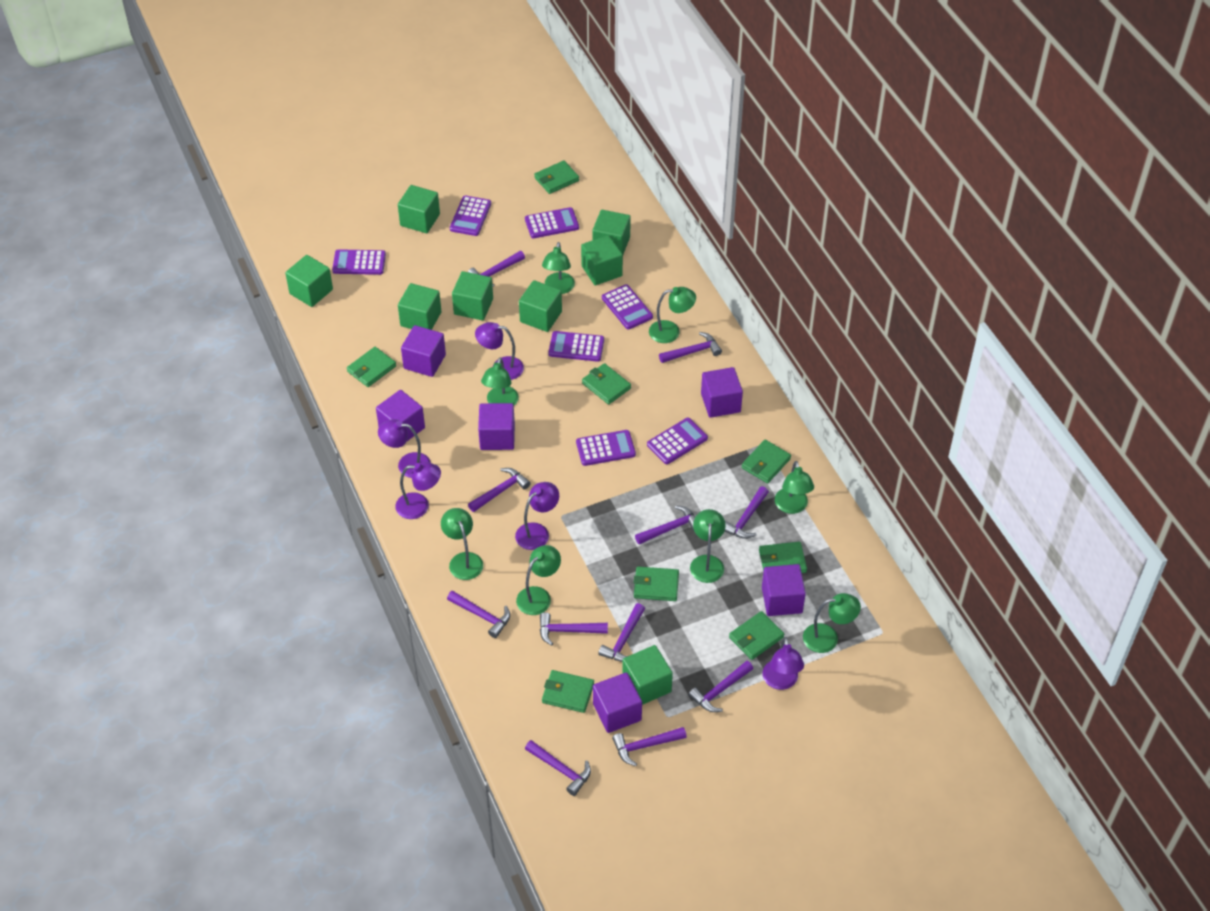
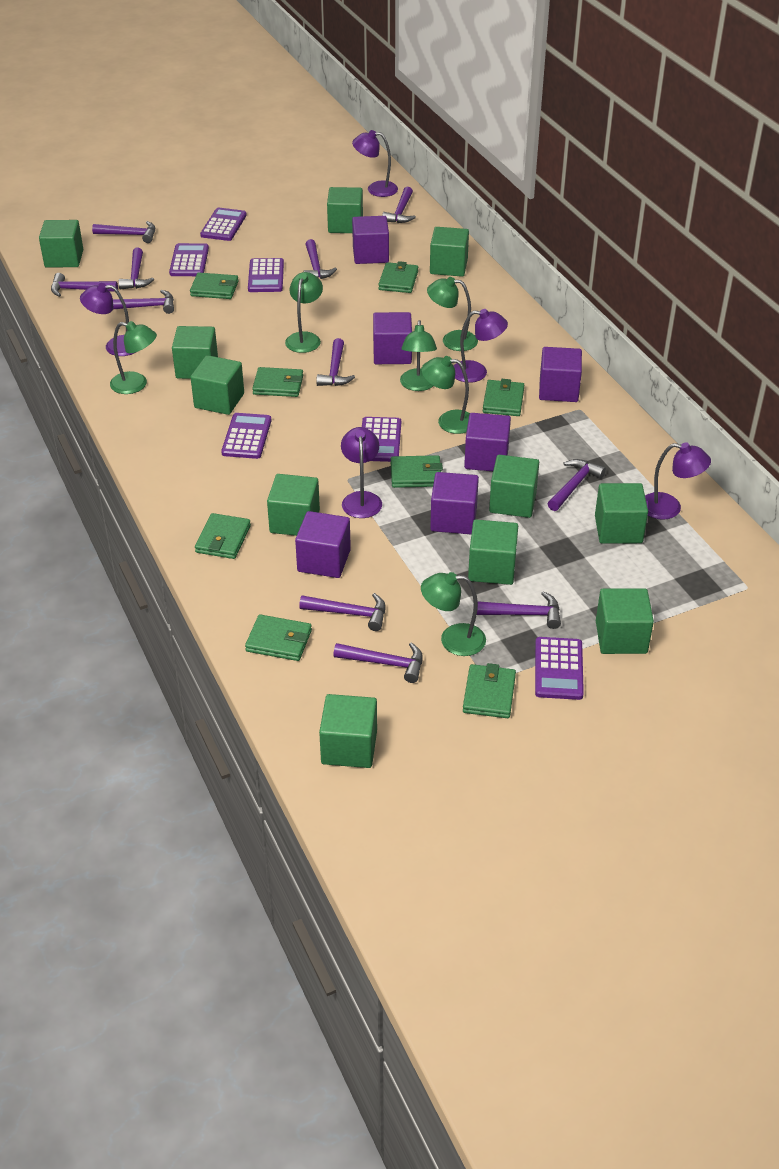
green cube: [285,255,333,307] [398,185,440,233] [398,283,441,330] [452,271,493,320] [519,280,562,332] [581,235,623,285] [592,210,631,254] [622,645,673,705] = 8 -> [39,220,83,268] [172,326,218,379] [190,355,244,415] [267,474,320,536] [319,694,377,768] [327,187,363,233] [430,227,469,277] [468,520,518,585] [489,455,539,518] [595,483,648,544] [596,588,654,654] = 11
green lamp: [441,508,483,580] [481,357,519,406] [516,545,561,615] [542,242,575,294] [649,287,696,343] [690,509,726,583] [775,461,814,514] [803,593,861,653] = 8 -> [110,321,157,394] [285,272,323,353] [400,320,437,391] [421,356,470,434] [421,572,486,656] [427,277,478,351] = 6
purple calculator: [332,249,386,275] [450,195,491,236] [525,207,579,238] [549,331,604,362] [576,430,636,466] [602,284,653,329] [647,418,708,464] = 7 -> [169,243,209,276] [200,208,247,241] [221,413,271,459] [248,258,284,292] [362,417,401,462] [535,637,584,700] = 6

